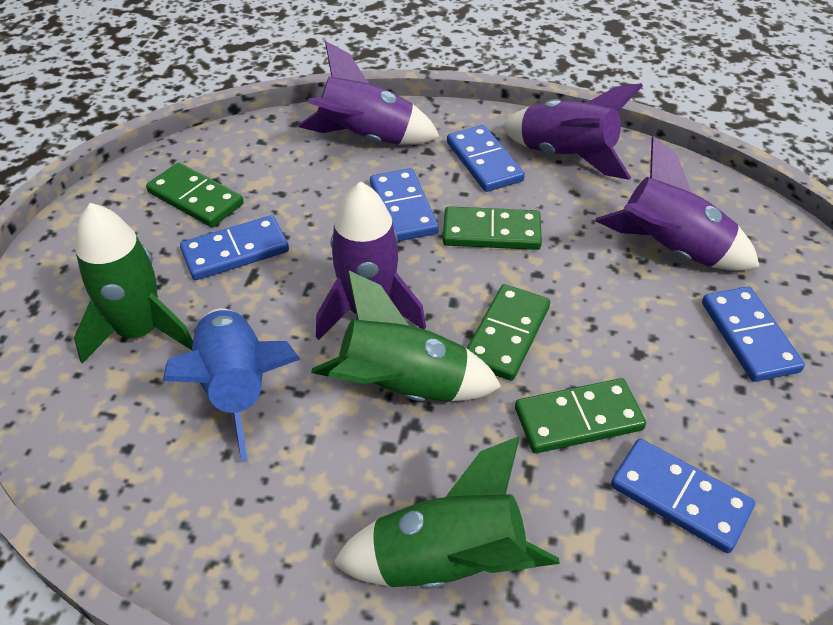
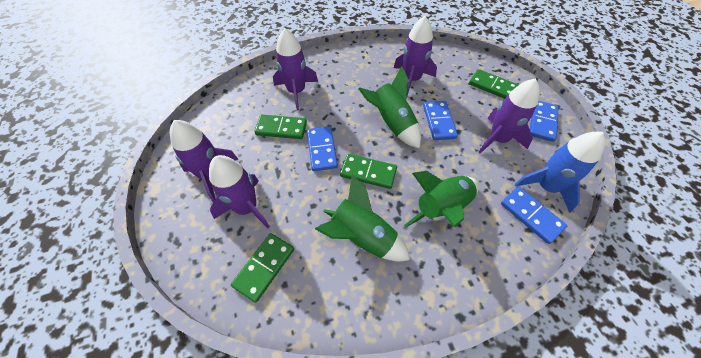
blue domino: [180,215,289,280] [370,168,439,242] [447,125,525,192] [611,439,755,553] [702,287,805,382] = 5 -> [307,126,338,171] [423,101,458,140] [501,187,567,244] [530,101,559,142] = 4
purple rocket: [298,41,440,145] [316,181,426,340] [501,83,643,180] [595,136,760,271] = 4 -> [170,120,238,203] [209,155,270,228] [273,28,318,110] [394,16,437,96] [478,78,540,154] = 5

